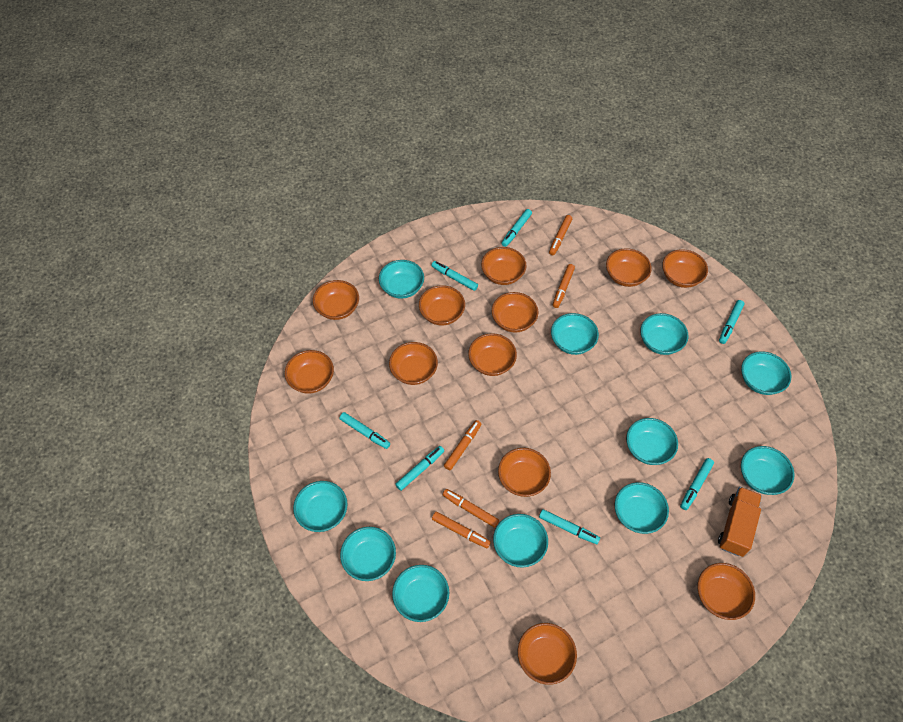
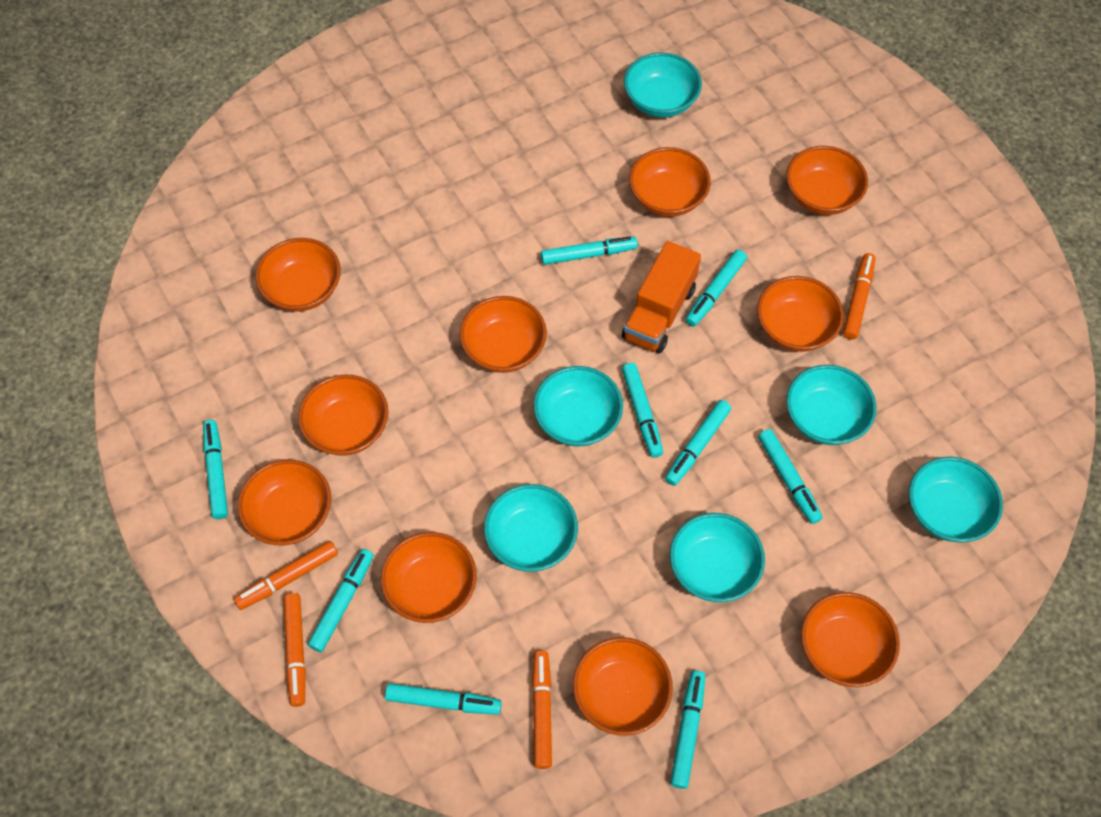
orange bowl: [285,350,334,394] [313,280,359,320] [389,342,438,385] [419,285,465,325] [468,333,517,376] [481,247,526,285] [492,292,538,332] [498,448,551,497] [518,623,577,685] [606,248,652,287] [662,249,708,288] [697,563,755,620] = 12 -> [238,460,331,545] [255,238,341,312] [298,374,389,456] [381,532,477,623] [460,296,547,373] [573,637,673,736] [629,147,711,217] [757,276,844,352] [786,146,868,215] [801,592,900,687] = 10
orange marker: [432,512,491,548] [443,489,499,528] [444,420,482,470] [549,215,572,255] [553,264,575,308] = 5 -> [234,541,338,610] [283,593,306,707] [532,650,552,769] [843,253,875,340] = 4
turquoise bowl: [293,481,348,532] [340,527,396,581] [379,260,424,299] [392,565,449,622] [493,514,548,568] [551,313,599,355] [615,482,669,534] [626,418,678,465] [640,313,688,355] [741,351,791,395] [741,446,794,495] = 11 -> [484,484,578,572] [533,366,623,447] [624,53,702,118] [670,513,765,602] [786,365,876,445] [909,457,1003,542] = 6
turquoise marker: [339,412,390,449] [395,446,444,491] [431,261,478,291] [502,209,532,247] [539,509,600,544] [680,458,714,510] [719,300,744,344] = 7 -> [203,420,228,519] [308,549,373,652] [385,683,502,715] [541,236,638,265] [622,363,663,458] [665,400,731,486] [670,671,705,789] [686,250,747,327] [758,429,823,524] = 9

